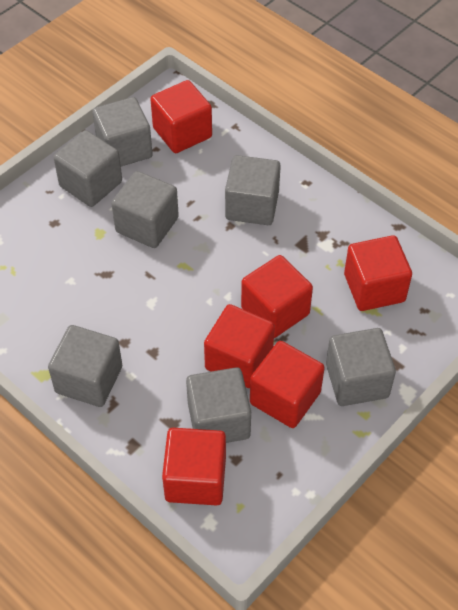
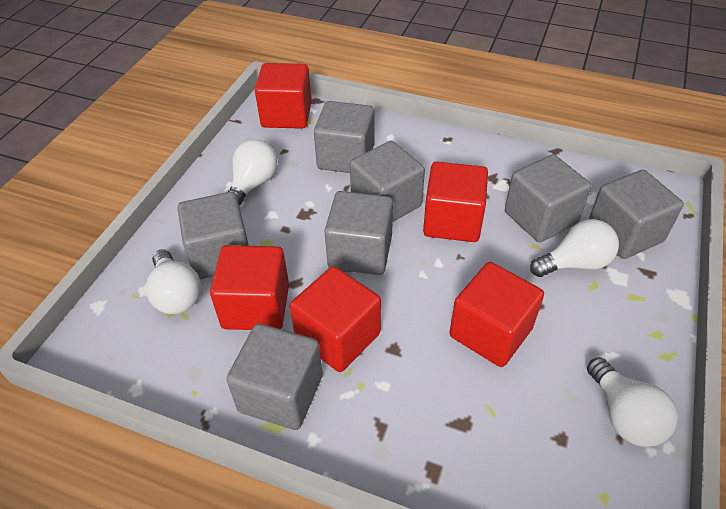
red cube: [151,80,212,153] [162,428,226,506] [204,304,275,388] [241,255,313,338] [250,341,325,428] [344,235,412,311] = 6 -> [210,245,289,330] [255,63,312,129] [290,266,381,372] [423,162,488,242] [449,262,544,367] = 5
white light bulb: none = 0 -> [146,249,201,314] [228,139,278,207] [530,219,619,277] [587,357,678,447] = 4

